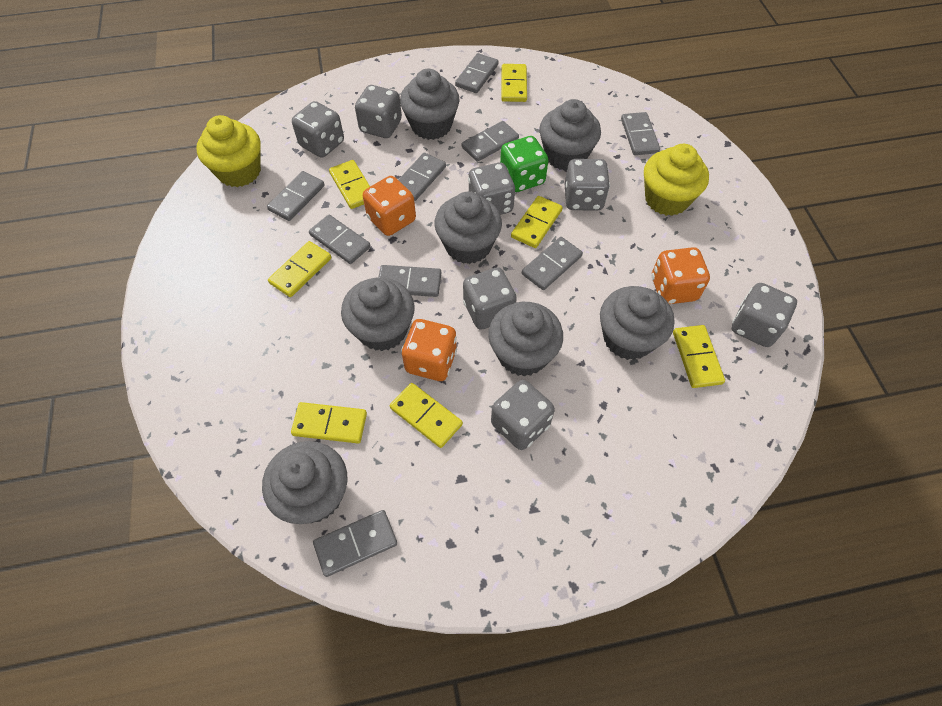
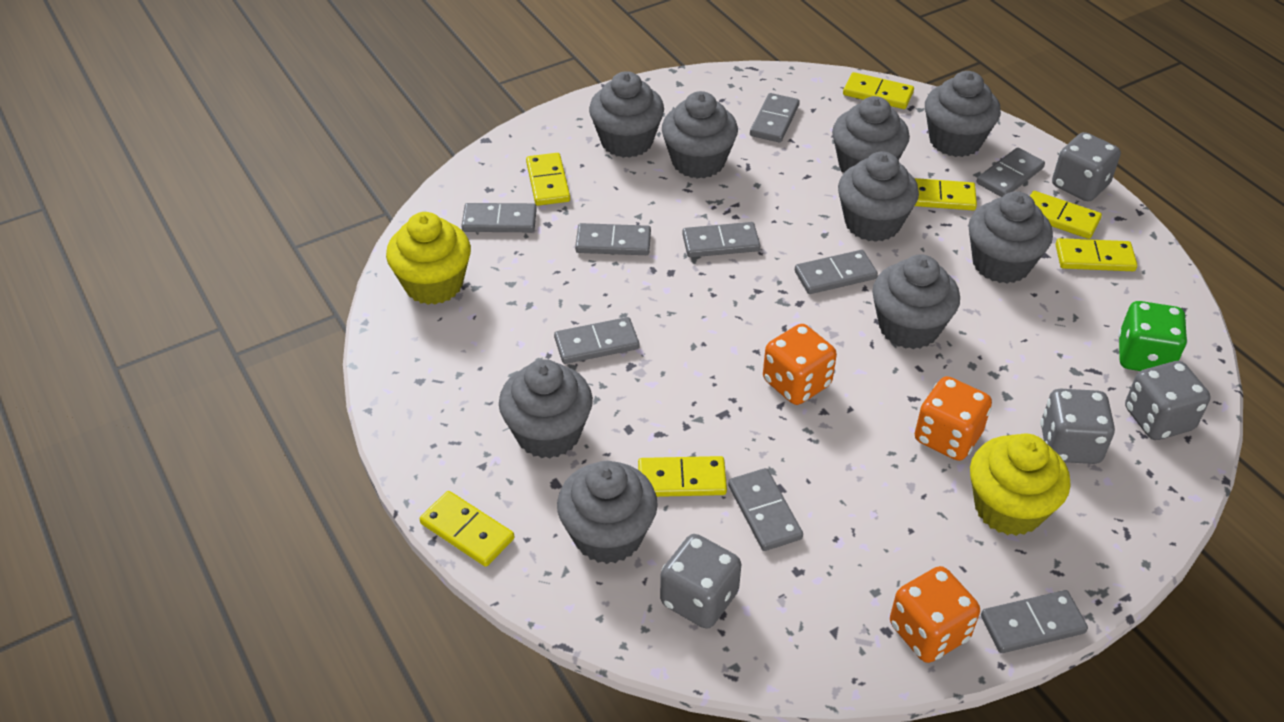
grey cupcake: [262,441,347,524] [341,278,415,351] [400,69,460,140] [434,192,502,264] [488,302,563,377] [539,99,601,171] [600,286,674,360] = 7 -> [499,359,593,459] [557,461,658,564] [589,71,664,158] [662,91,738,179] [832,96,910,173] [838,151,919,242] [872,254,960,349] [925,71,1001,157] [968,191,1053,283] = 9
grey dice: [292,101,344,158] [355,85,402,138] [463,267,517,330] [468,162,515,215] [491,380,555,450] [565,159,610,211] [732,283,797,347] = 7 -> [660,534,741,629] [1040,389,1115,464] [1052,132,1121,202] [1125,361,1210,440] = 4

